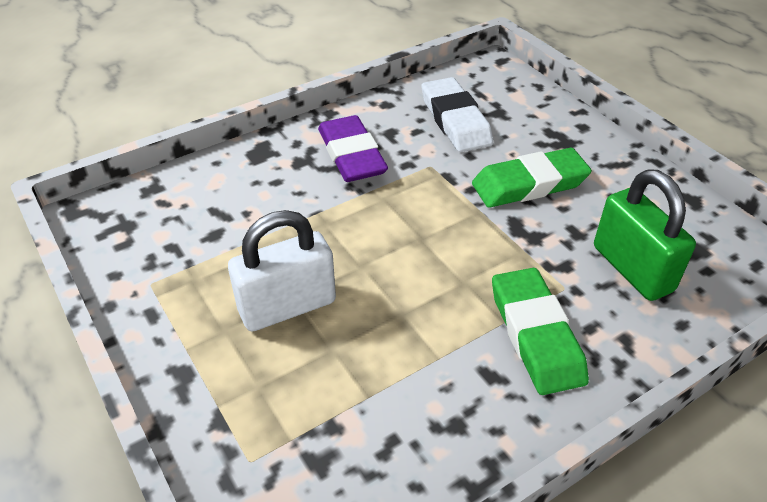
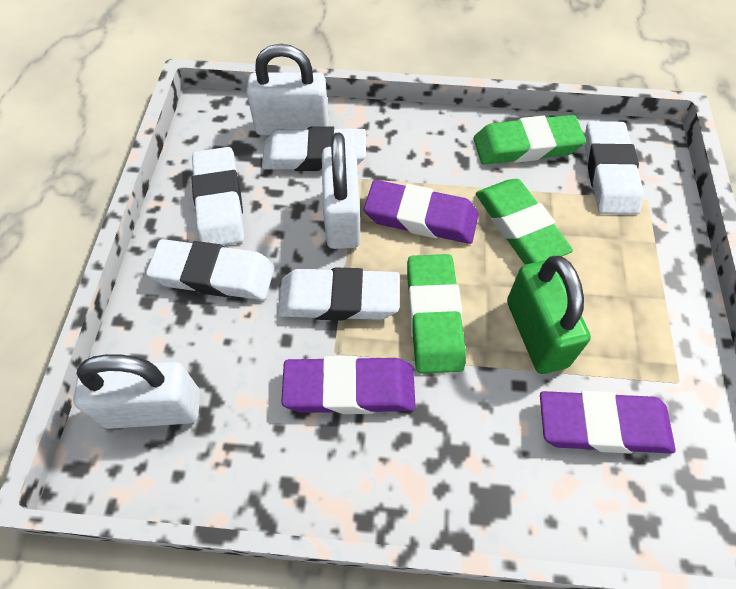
green eraser: [472,148,592,208] [492,268,589,395] = 2 -> [407,254,466,374] [474,115,586,164] [476,179,573,264] = 3
purple eraser: [318,115,388,182] = 1 -> [281,356,416,414] [364,180,479,244] [540,391,676,454] = 3
white eraser: [421,77,493,152] = 1 -> [146,239,275,300] [192,147,244,245] [262,126,366,171] [278,267,400,321] [584,121,644,215] = 5
white padlock: [228,210,336,331] = 1 -> [73,354,200,429] [247,44,328,135] [322,133,361,249] = 3

